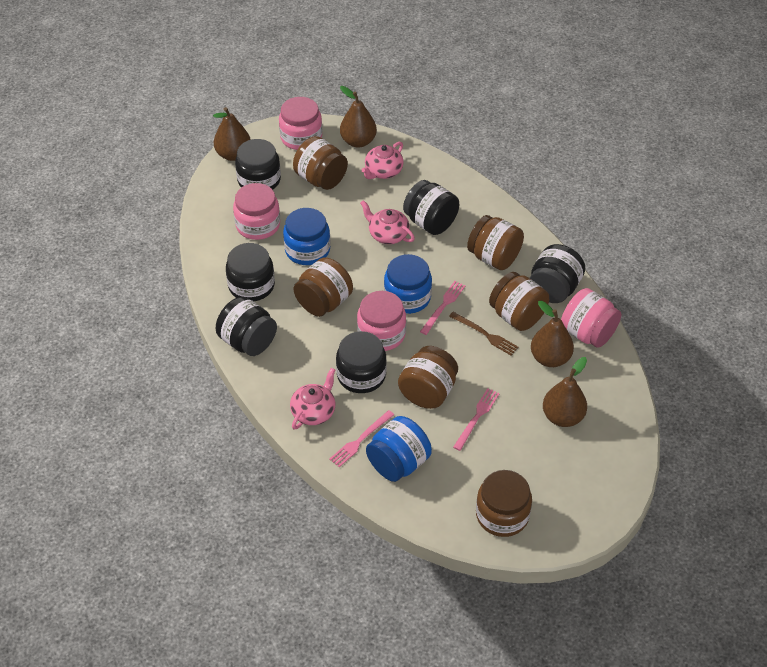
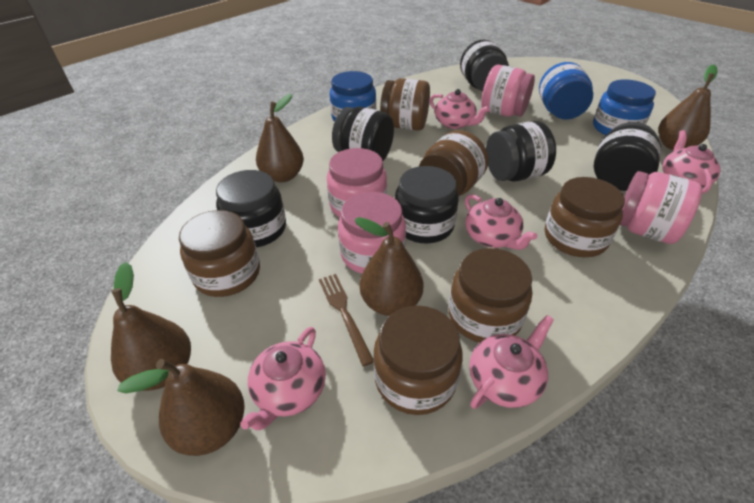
brown pear: [213,107,251,161] [340,86,377,148] [531,301,574,367] [543,357,587,427] = 4 -> [111,262,191,391] [117,359,245,456] [256,94,304,182] [355,217,423,316] [658,65,718,150] = 5
pink fork: [329,410,394,467] [420,281,466,335] [453,388,500,451] = 3 -> none = 0
pink teapot: [290,368,335,430] [360,200,415,244] [361,142,404,179] = 3 -> [240,327,326,430] [430,89,490,129] [465,194,537,250] [469,315,554,409] [663,130,721,193] = 5

